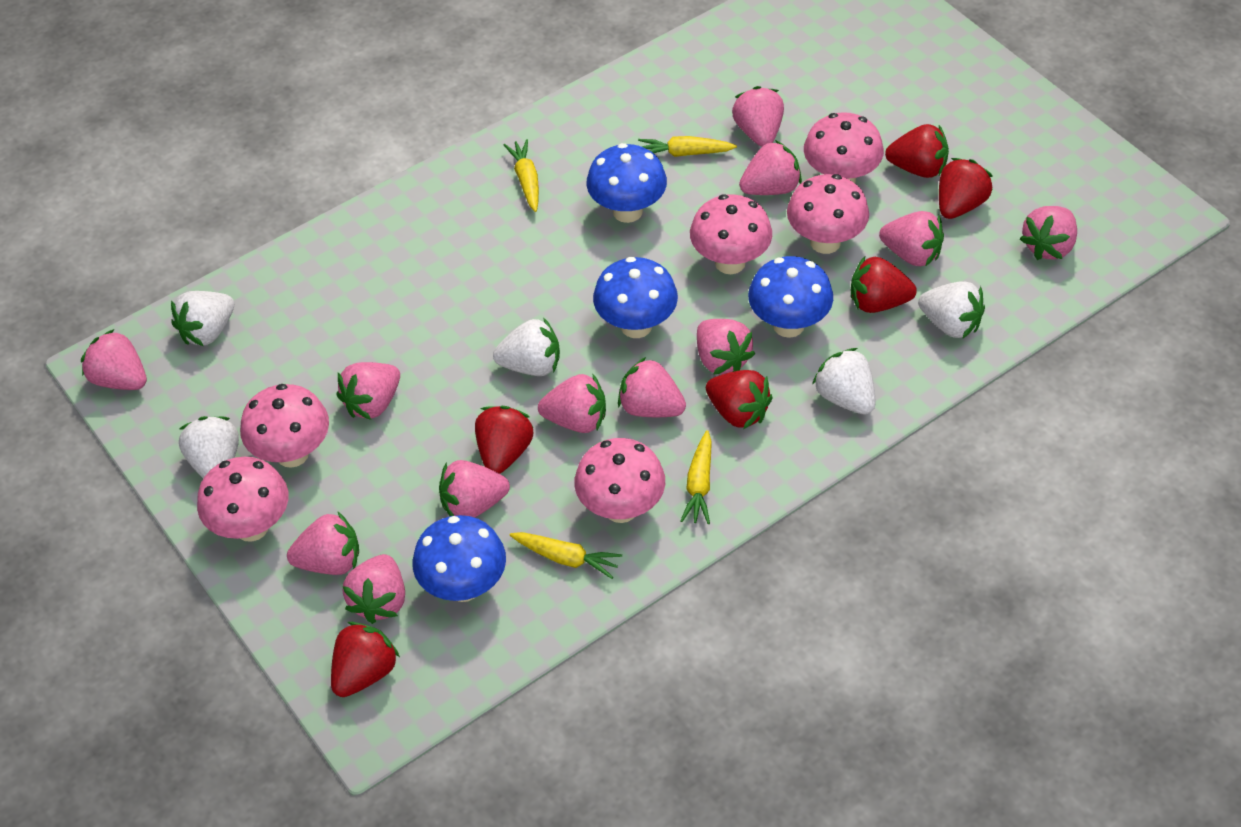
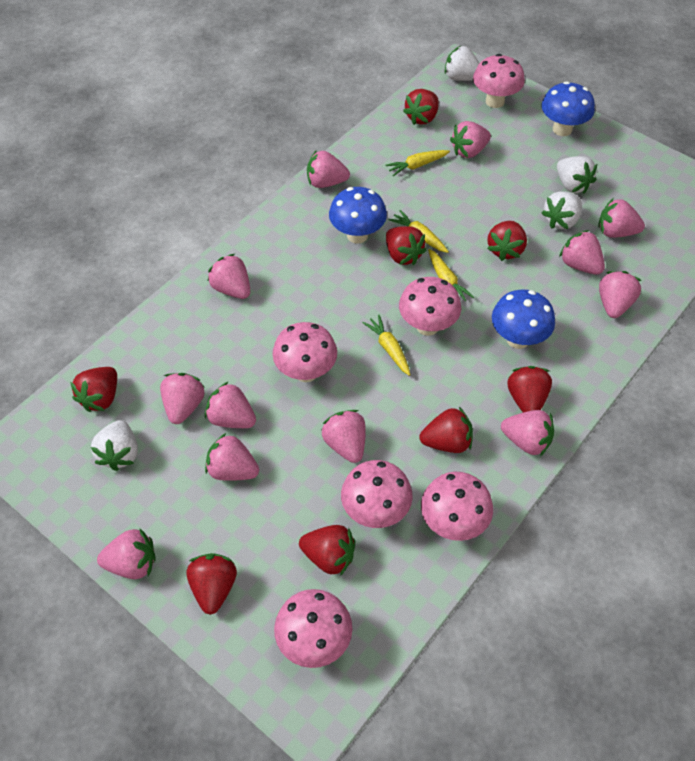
blue mushroom: [413,515,506,602] [586,143,667,223] [593,257,678,338] [748,256,833,338] = 4 -> [329,187,387,244] [492,290,555,349] [541,81,595,136] = 3
red strawberry: [331,622,400,697] [475,406,533,474] [706,370,772,429] [851,256,917,313] [885,124,949,178] [939,158,993,219] = 6 -> [70,367,117,412] [187,553,237,615] [299,525,355,576] [386,226,426,265] [403,89,439,125] [419,407,473,453] [487,221,527,261] [508,366,552,412] = 8
white strawberry: [171,291,234,346] [179,416,239,478] [493,317,560,376] [813,348,876,415] [918,281,985,339] = 5 -> [91,420,138,471] [444,46,479,81] [541,191,582,229] [557,156,597,194] = 4

